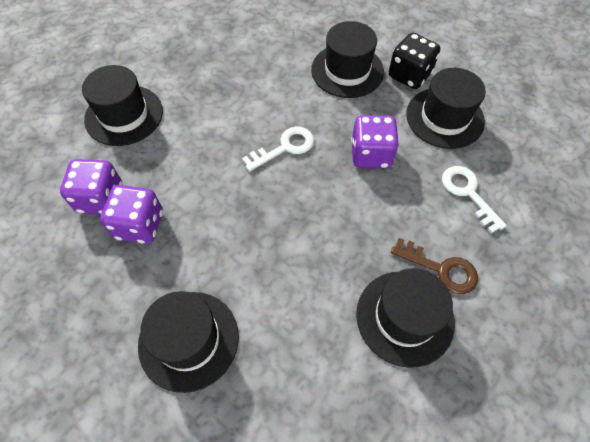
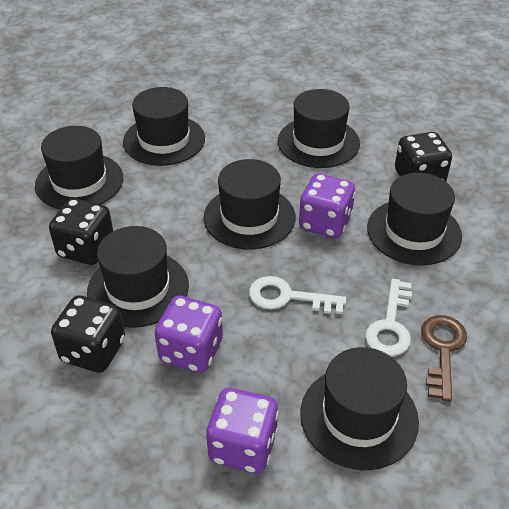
black dice: [389,33,440,89] = 1 -> [49,198,113,265] [51,295,125,373] [395,132,452,181] = 3
black hat: [82,65,163,146] [138,291,239,393] [311,21,384,98] [356,268,455,368] [406,68,486,149] = 5 -> [35,126,123,209] [87,226,189,328] [123,87,205,166] [204,159,295,250] [278,89,360,168] [300,347,419,470] [367,173,462,265] = 7

